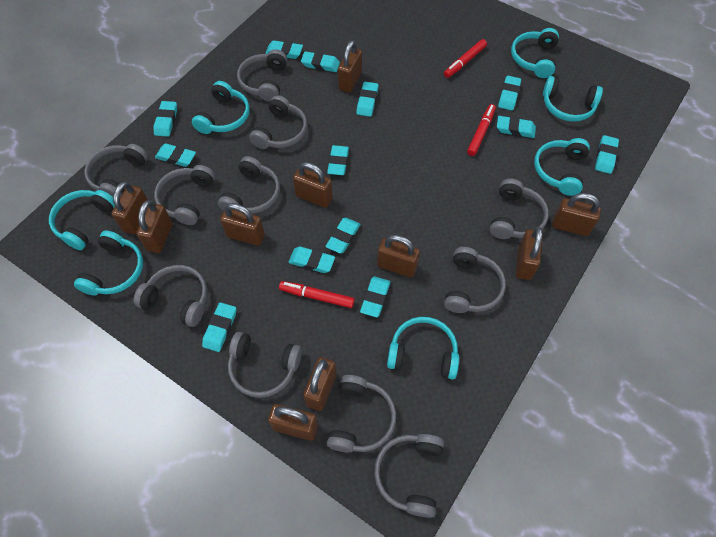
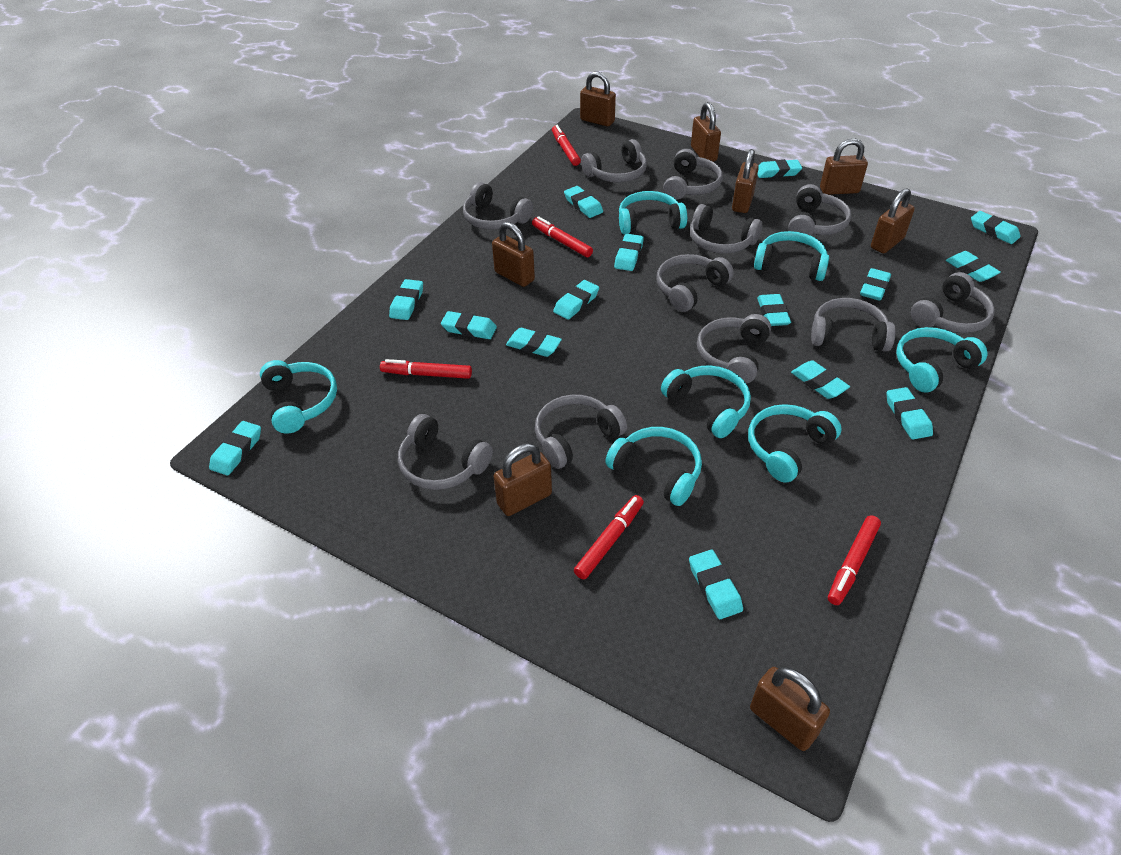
brown padlock: [111,181,147,234] [136,200,172,253] [220,203,265,246] [268,404,318,441] [293,162,333,208] [303,357,337,411] [338,40,362,93] [377,235,420,277] [516,227,543,280] [552,193,601,236] = 10 -> [492,222,535,287] [494,444,552,516] [580,71,616,126] [691,102,721,162] [732,149,759,213] [750,667,830,751] [820,138,868,195] [871,188,915,253] = 8
red marker: [279,281,355,308] [444,39,487,78] [467,104,496,156] = 3 -> [380,359,472,379] [532,216,593,257] [552,125,581,166] [574,495,644,579] [828,515,881,605] = 5
turquoise eraser: [153,101,177,137] [155,143,196,167] [202,302,236,352] [265,41,303,59] [289,246,335,273] [301,51,340,72] [325,218,361,254] [327,145,349,175] [356,82,379,117] [360,276,391,317] [497,116,536,138] [498,76,521,111] [595,135,619,174] = 13 -> [209,421,261,476] [389,279,423,320] [441,311,497,339] [506,328,562,357] [553,280,599,320] [564,186,603,218] [614,234,644,271] [689,550,743,619] [757,159,802,178] [757,294,791,326] [791,360,850,399] [860,268,891,301] [886,387,933,439] [946,251,1001,282] [971,211,1021,244] = 15

